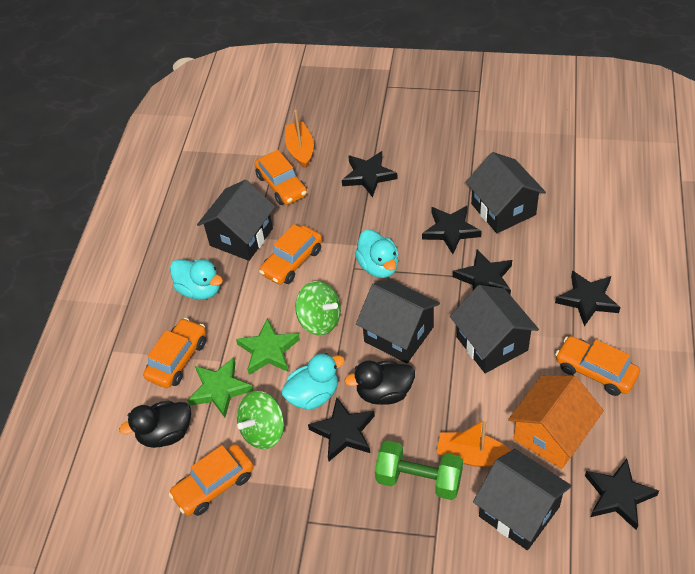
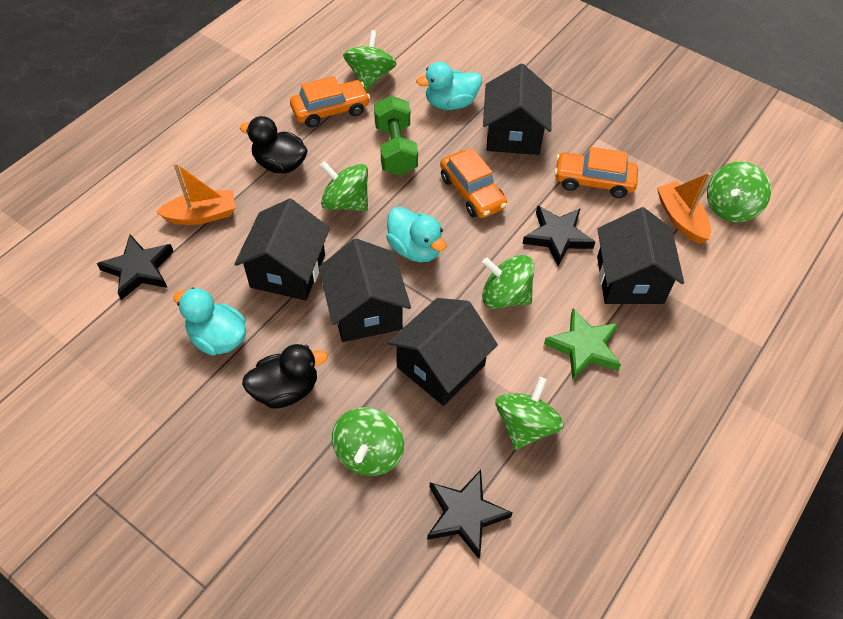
black star: [308,397,375,461] [342,151,398,197] [422,205,482,254] [453,249,512,295] [555,270,620,326] [585,459,659,530] = 6 -> [97,234,173,300] [427,470,512,559] [522,205,595,267] = 3
green spinning top: [237,391,284,449] [295,281,341,335] = 2 -> [320,161,368,211] [332,407,404,476] [343,30,397,90] [482,255,534,309] [495,377,564,450] [707,161,771,222] = 6
green star: [187,357,254,418] [236,318,300,375] = 2 -> [544,308,621,380] = 1
orange car: [143,318,206,388] [169,444,254,516] [254,150,307,205] [259,224,322,285] [555,336,640,396] = 5 -> [290,76,370,128] [440,148,507,218] [554,147,638,198] = 3
orange house: [508,375,604,469] = 1 -> none = 0

